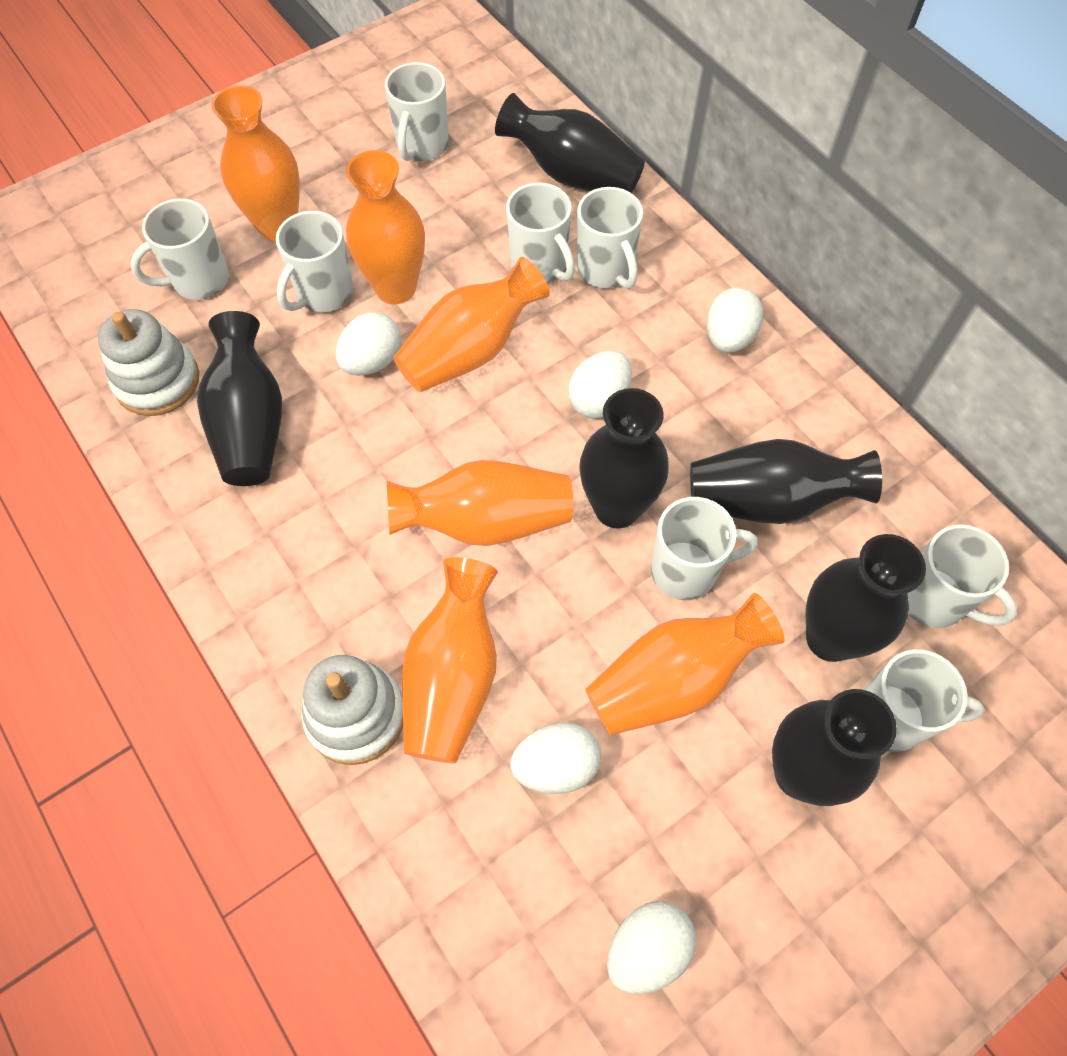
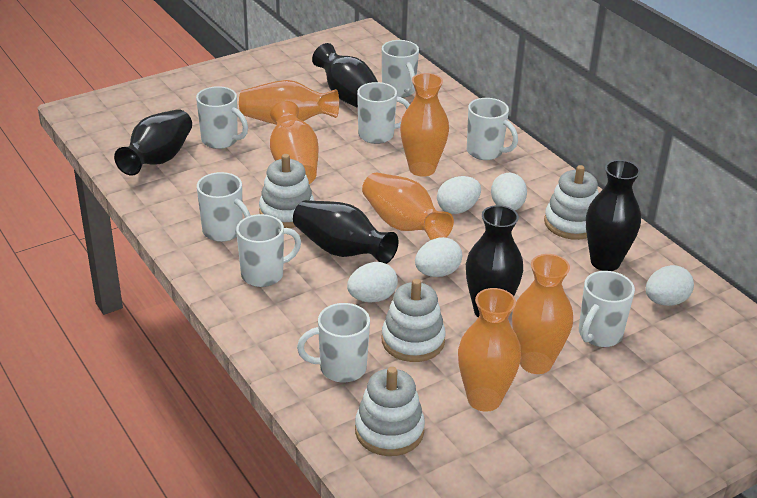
black vase: [197,311,282,486] [495,93,645,193] [579,388,669,529] [690,439,882,524] [772,689,897,806] [806,534,926,662] = 6 -> [114,109,192,176] [293,200,399,264] [312,43,378,108] [466,205,523,317] [586,160,641,271] = 5
white stacking toy: [98,309,199,416] [301,655,403,765] = 2 -> [259,154,315,228] [355,367,425,456] [382,279,446,362] [544,165,599,240] = 4

